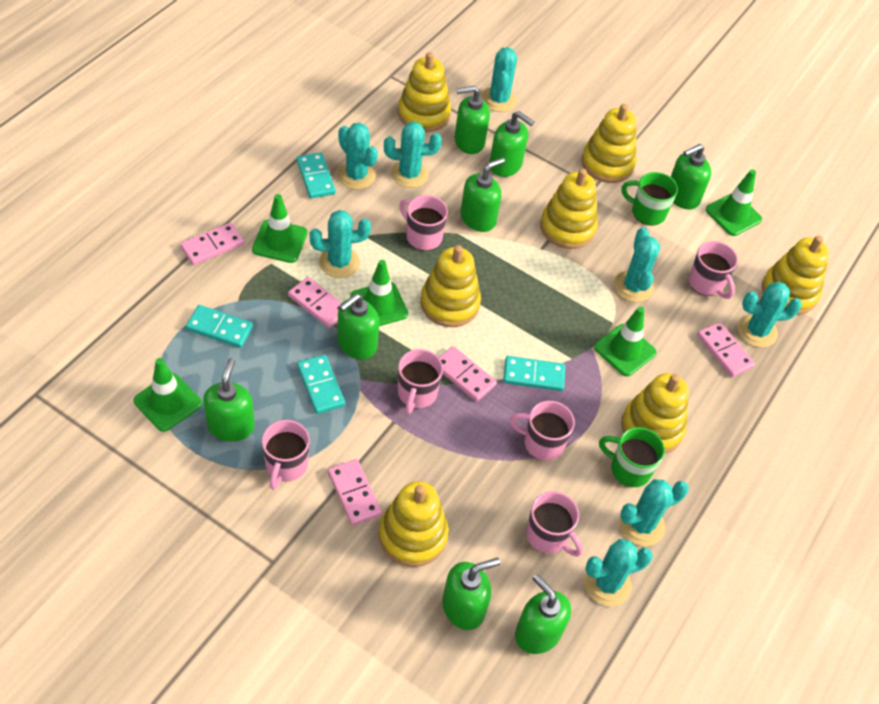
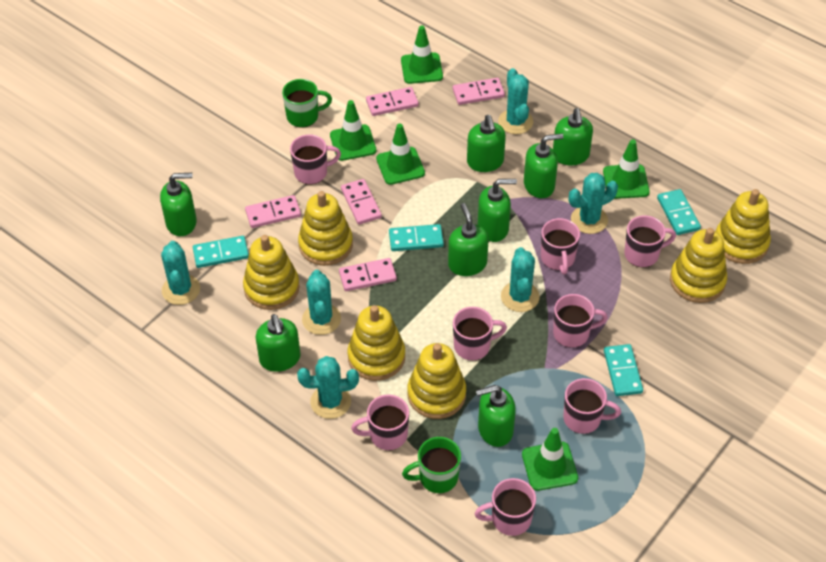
pink mug: [262,420,310,490] [398,349,443,414] [399,195,448,251] [509,401,575,461] [526,491,583,557] [689,241,738,299] = 6 -> [290,134,341,185] [351,394,409,450] [453,307,507,361] [474,478,536,536] [541,218,580,274] [553,294,608,348] [564,378,621,434] [625,215,676,267] = 8
turquoise cactus: [309,210,371,278] [337,123,378,190] [384,121,442,188] [481,47,517,112] [584,539,653,606] [614,227,660,302] [619,479,689,546] [737,282,802,348] = 8 -> [161,241,200,305] [297,356,359,419] [302,270,341,335] [498,68,533,134] [501,247,540,312] [569,173,618,234] = 6
yellow stacking toy: [379,481,449,567] [398,52,451,132] [420,245,481,327] [540,168,598,249] [581,104,636,183] [621,373,689,454] [762,235,829,315] = 7 -> [243,235,300,310] [298,191,353,266] [348,305,405,381] [407,343,466,419] [670,228,727,303] [716,189,771,264] = 6

